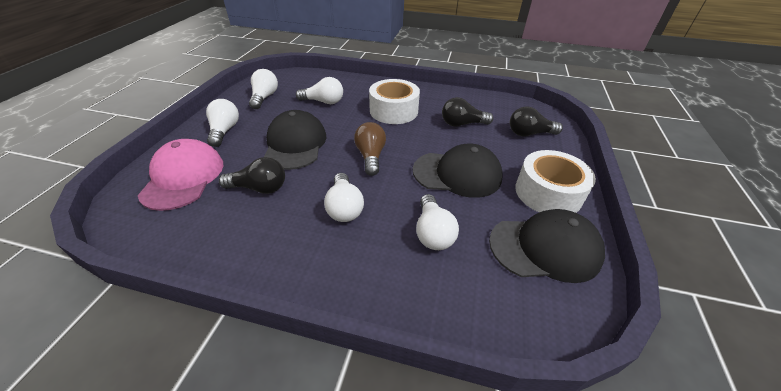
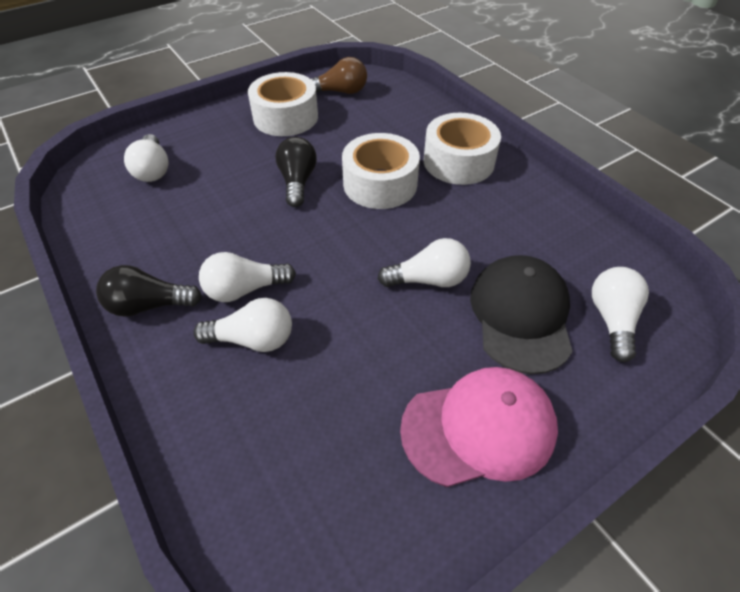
black cap: [264,110,326,170] [413,144,503,198] [489,209,605,283] = 3 -> [470,255,573,374] = 1
black light bulb: [219,157,285,194] [442,97,494,127] [510,106,563,137] = 3 -> [96,265,202,317] [276,137,317,207] = 2
white tape: [369,79,420,124] [515,150,596,213] = 2 -> [248,72,318,136] [342,133,420,209] [424,113,501,185] = 3

